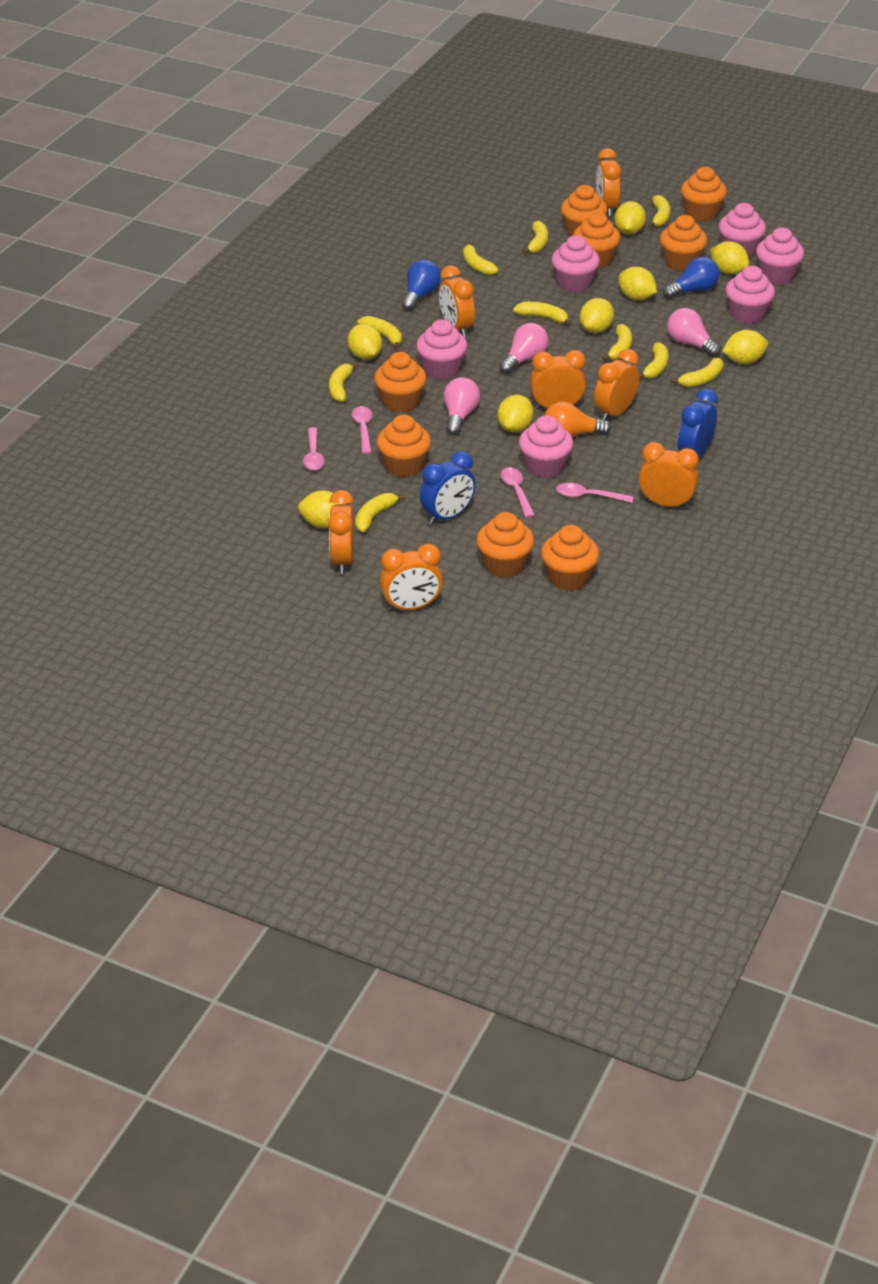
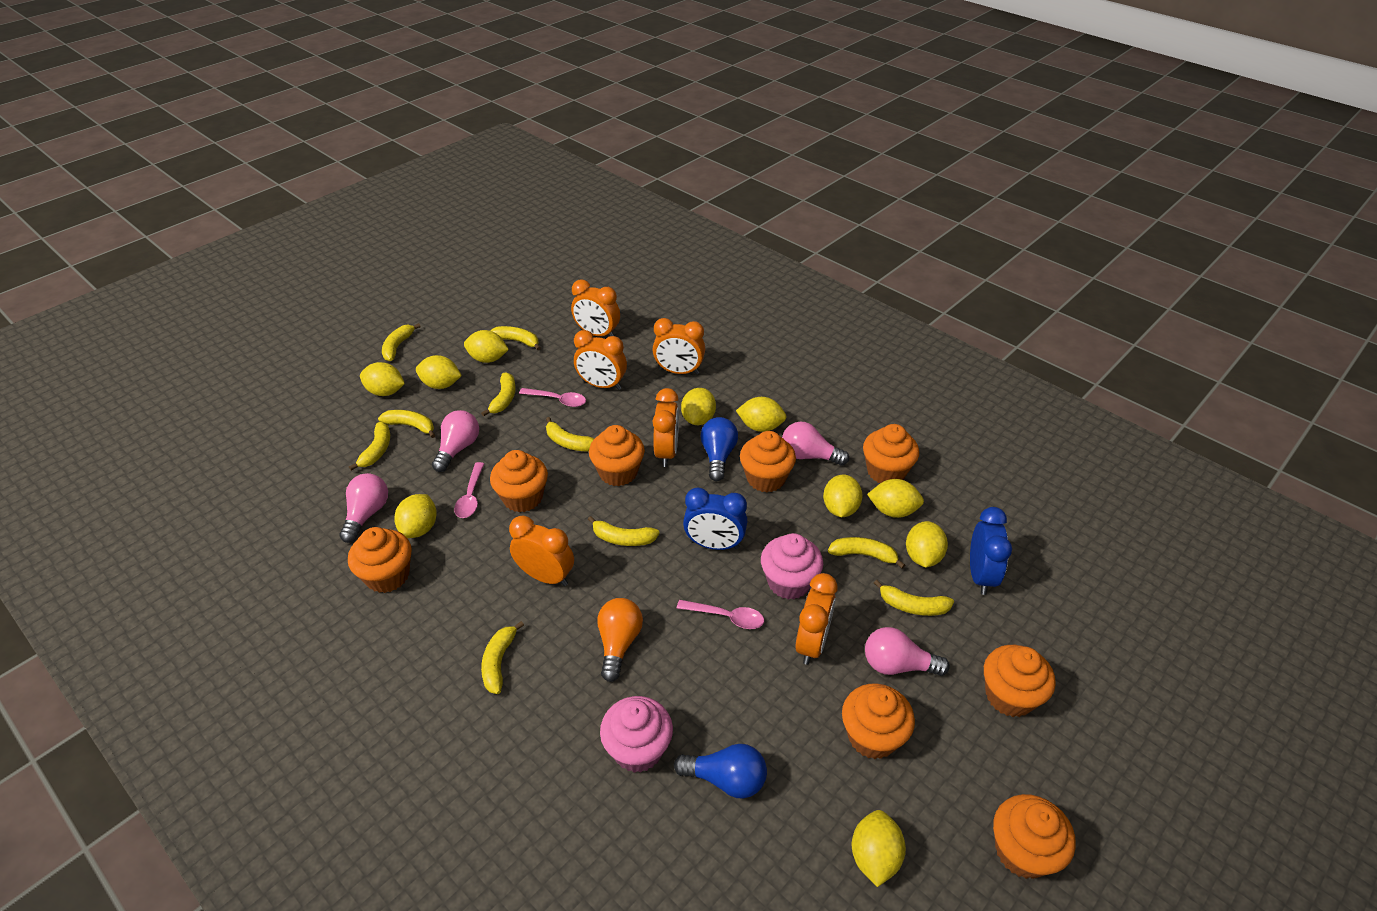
orange clock: [328,490,354,574] [380,544,443,611] [439,265,475,337] [530,350,586,410] [594,349,640,421] [596,148,621,216] [639,442,699,509] = 7 -> [509,515,574,586] [571,280,620,336] [574,330,627,390] [652,318,705,375] [653,388,679,467] [795,573,837,665] = 6
pink cupcake: [416,319,467,379] [519,415,573,478] [551,235,600,292] [719,203,766,257] [726,266,775,324] [756,227,804,284] = 6 -> [600,696,673,773] [761,533,823,600] = 2
pink light bulb: [444,377,480,435] [499,323,548,374] [667,308,721,357] = 3 -> [339,473,388,543] [432,410,479,472] [782,422,849,466] [865,627,950,676] = 4
pink spoon: [303,427,325,471] [351,406,373,454] [500,467,535,518] [556,483,634,503] = 4 -> [454,462,484,518] [519,388,586,407] [677,600,764,629] = 3
yellow lemon: [298,490,345,528] [348,324,382,360] [498,395,533,432] [580,298,614,333] [614,201,646,234] [618,267,657,300] [710,241,749,274] [722,330,768,364] = 8 -> [360,362,405,396] [394,494,437,538] [416,355,462,389] [464,330,509,363] [681,388,716,425] [736,397,787,432] [823,475,863,517] [852,810,906,887] [867,479,924,518] [906,521,948,567] = 10

